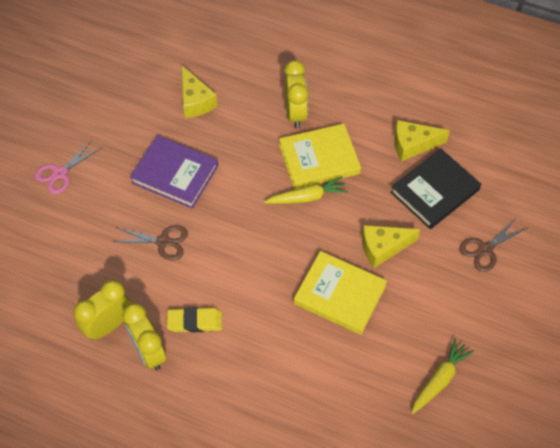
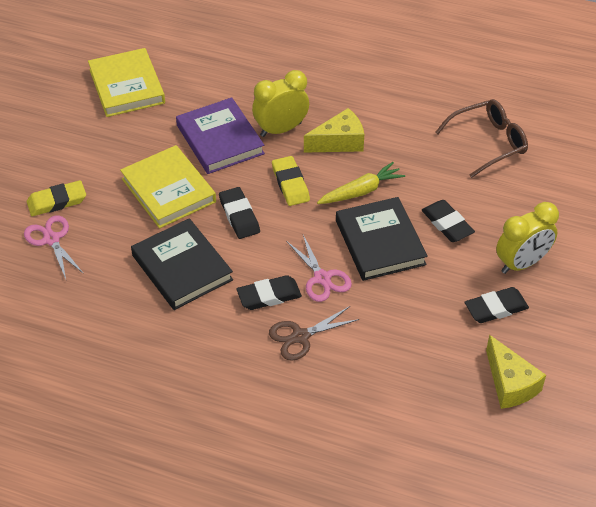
black book: [390,148,481,229] = 1 -> [131,218,233,310] [336,197,428,281] = 2
black eraser: none = 0 -> [219,187,260,239] [236,275,302,310] [422,200,475,242] [465,287,529,323] = 4
brown glasses: none = 0 -> [435,99,528,178] = 1
brown scissors: [112,225,188,260] [459,218,527,272] = 2 -> [269,306,360,361] = 1
pink scissors: [35,141,101,194] = 1 -> [24,215,84,279] [286,235,352,302] = 2
yellow carrot: [264,176,348,204] [411,338,474,414] = 2 -> [317,162,405,204] = 1
yellow cheese: [182,66,218,118] [362,225,420,268] [394,120,450,162] = 3 -> [304,108,364,153] [486,335,546,409] = 2
yellow clock: [73,280,131,340] [122,303,166,370] [284,60,309,128] = 3 -> [252,70,309,137] [496,202,559,274] = 2
yellow eraser: [167,307,222,332] = 1 -> [27,180,86,216] [272,156,310,206] = 2

